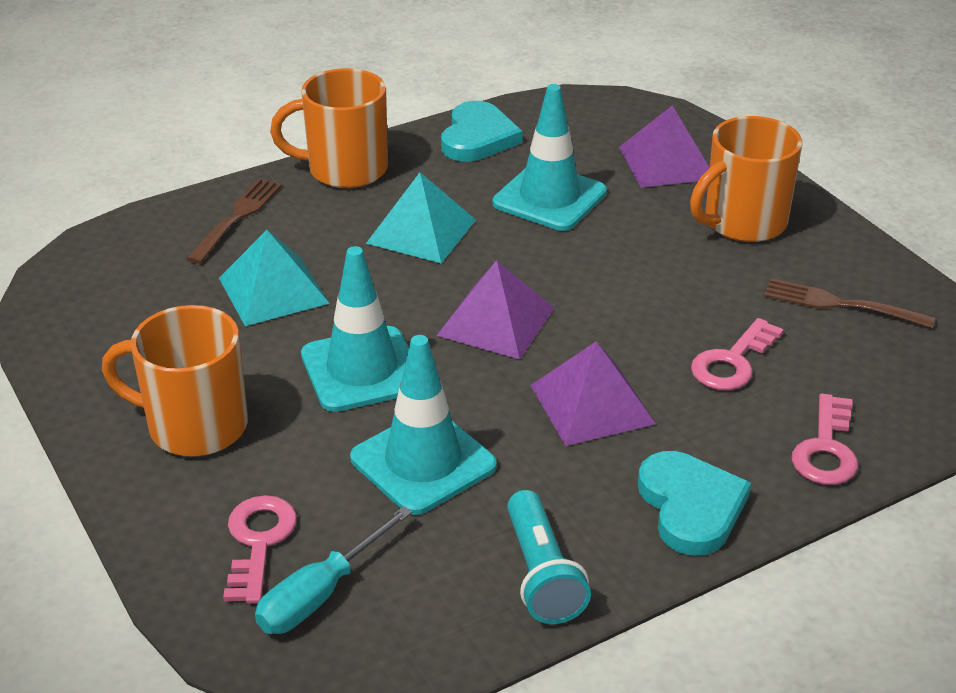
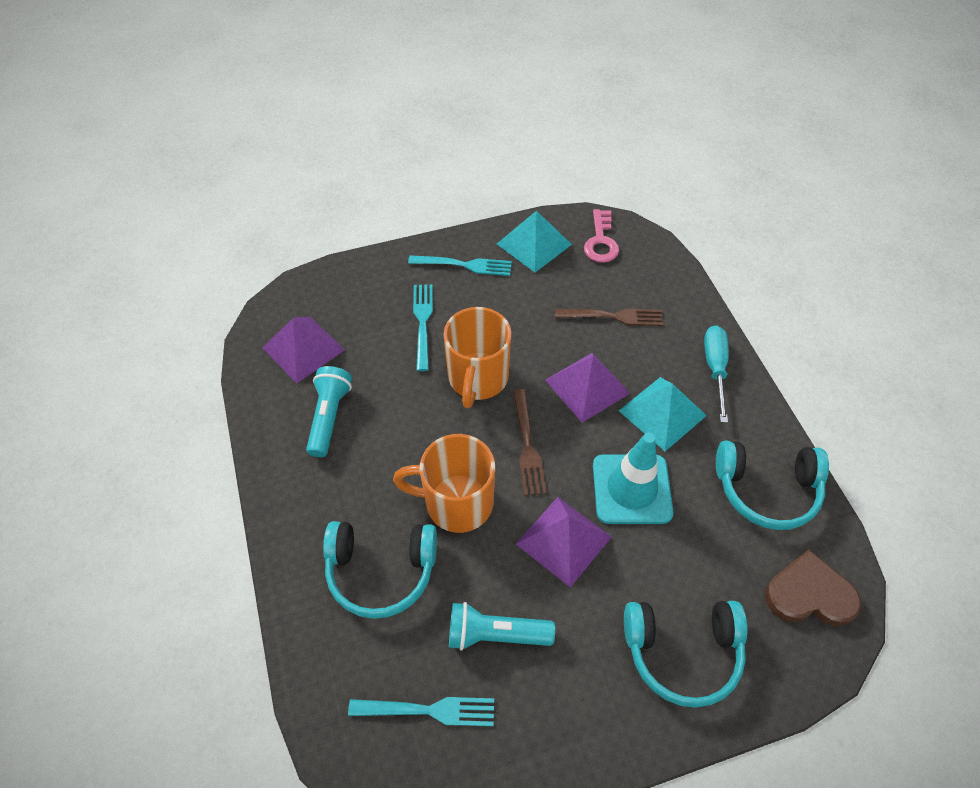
brown heart: none = 0 -> [765,550,861,626] = 1
orange mug: [102,305,248,457] [270,68,388,188] [690,116,802,242] = 3 -> [393,434,495,533] [443,307,512,408] = 2
pink key: [223,495,297,604] [691,318,784,390] [792,393,858,485] = 3 -> [584,209,619,263] = 1
turquoise flashlight: [507,490,591,624] = 1 -> [306,366,352,457] [449,602,555,651] = 2
turquoise fork: none = 0 -> [348,697,494,726] [408,255,512,276] [413,284,433,371] = 3
turquoise headphones: none = 0 -> [323,521,437,619] [624,601,748,708] [716,440,829,530] = 3
turquoise heart: [441,101,523,162] [638,451,751,556] = 2 -> none = 0
turquoise traffic cone: [301,246,409,412] [350,335,497,515] [493,84,607,231] = 3 -> [593,433,673,524] = 1

